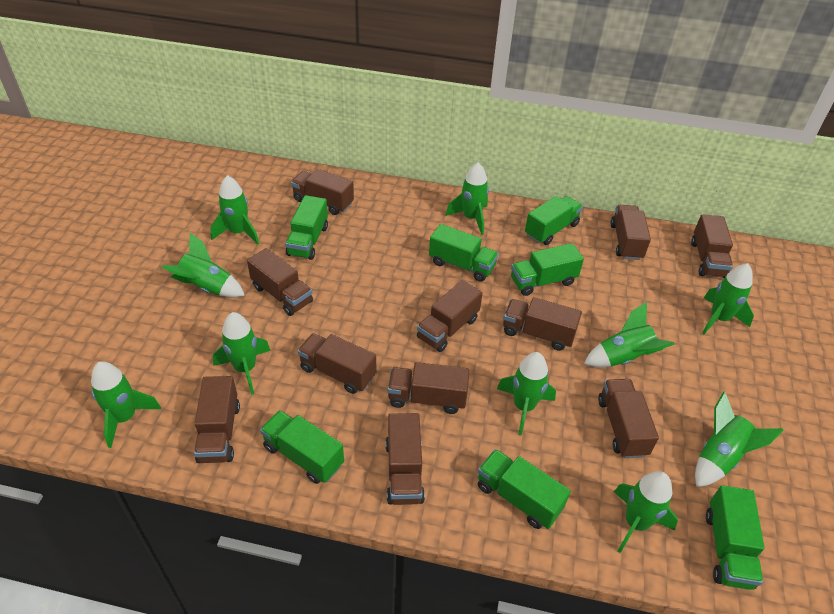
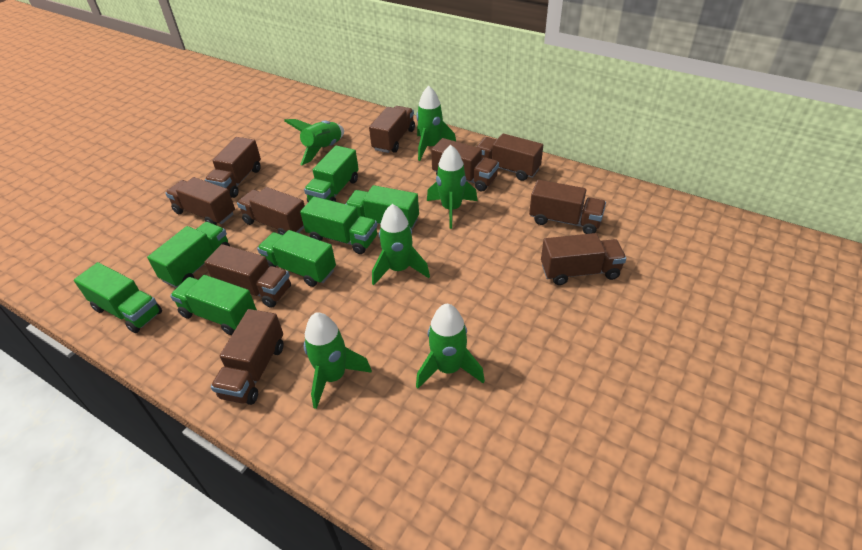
brown truck: [194,376,240,463] [247,248,313,316] [291,169,354,215] [298,333,376,394] [386,413,425,505] [387,362,470,414] [417,280,483,352] [503,297,582,351] [598,379,659,458] [611,205,651,260] [691,214,733,278] = 11 -> [165,177,235,225] [204,244,291,308] [205,137,261,198] [211,309,284,405] [237,187,305,235] [369,106,415,153] [431,138,499,192] [477,133,543,181] [529,180,606,234] [541,233,626,285] = 10
green rocket: [91,361,161,448] [162,233,245,298] [210,175,259,245] [213,312,271,395] [445,162,489,235] [497,352,556,435] [584,302,675,367] [614,471,678,553] [695,392,783,487] [702,263,754,334] = 10 -> [284,119,344,165] [304,312,372,409] [372,204,430,286] [416,86,456,161] [416,304,485,389] [427,145,478,229] = 6

